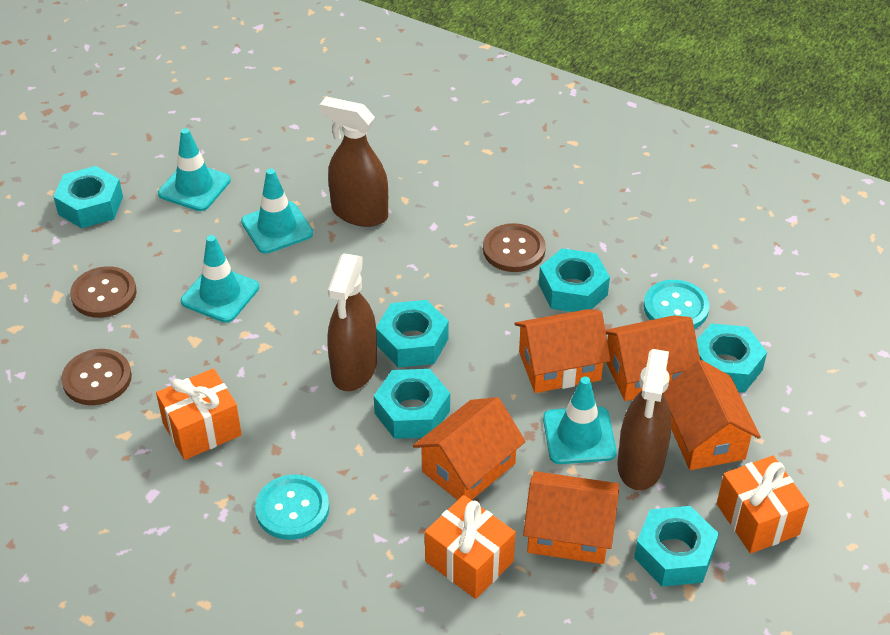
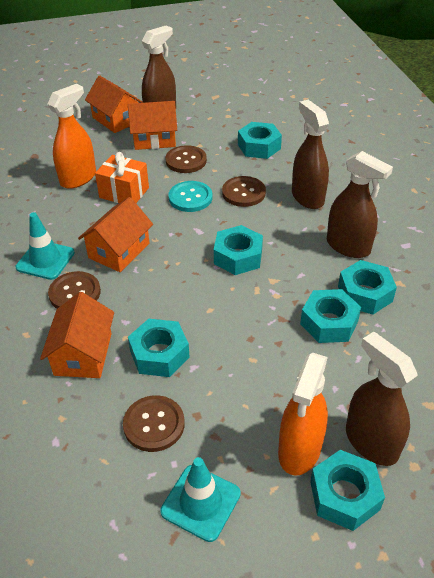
brown button: [61,349,132,405] [70,266,137,318] [483,223,546,272] = 3 -> [48,271,101,308] [123,395,185,452] [165,145,207,173] [222,176,266,207] = 4
brown spray bottle: [320,97,388,227] [327,253,377,391] [617,349,671,490] = 3 -> [142,25,176,107] [292,100,329,209] [327,151,393,258] [346,332,418,466] = 4
orange gift: [156,368,242,460] [425,495,515,599] [717,455,809,554] = 3 -> [95,152,149,203] = 1
orange house: [413,397,526,500] [514,309,611,393] [523,471,619,564] [605,315,700,401] [663,360,761,470] = 5 -> [40,292,114,378] [78,197,153,272] [85,75,143,133] [128,101,177,150] = 4
orange spray bottle: none = 0 -> [48,84,96,189] [278,353,328,476] = 2
turquoise button: [255,474,329,540] [643,280,710,329] = 2 -> [168,181,212,212] = 1
turquoise traffic cone: [158,128,231,211] [181,235,259,323] [241,169,313,254] [543,377,617,464] = 4 -> [16,212,75,280] [160,457,241,542] = 2

